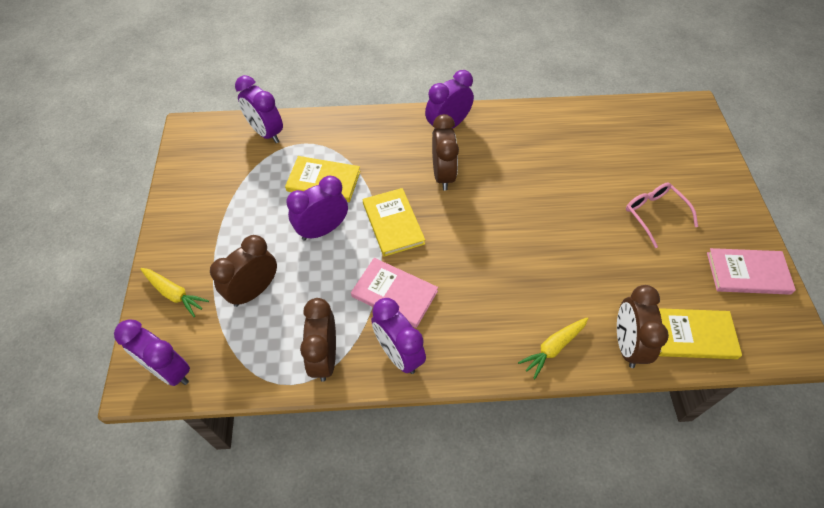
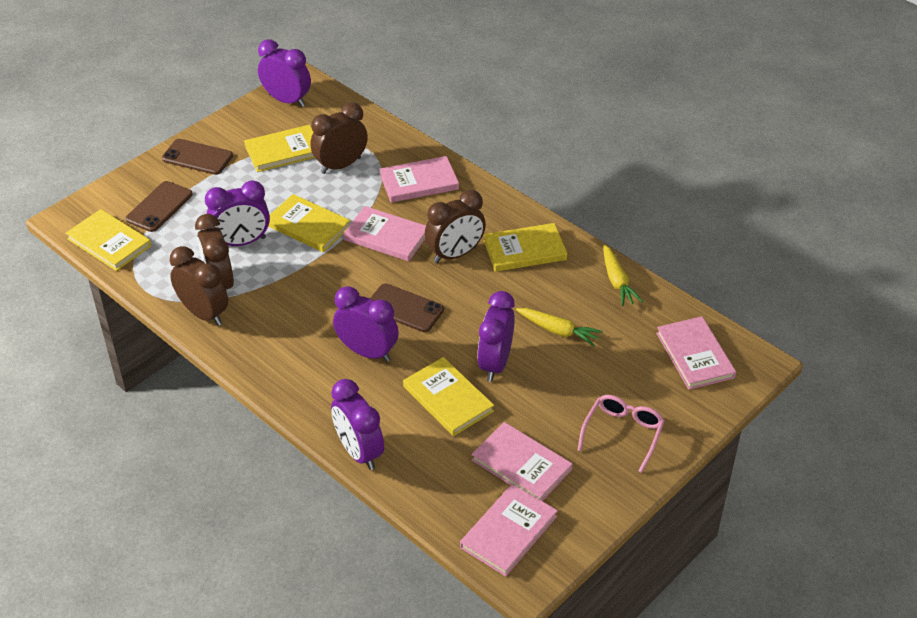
brown phone: none = 0 -> [126,181,193,232] [162,139,233,175] [370,283,444,332] = 3
pink book: [351,258,438,328] [707,248,796,295] = 2 -> [343,206,426,261] [379,156,459,203] [460,484,558,577] [472,422,572,501] [656,316,736,390] = 5
yellow book: [285,156,360,202] [363,188,425,257] [659,308,742,359] = 3 -> [66,209,151,271] [244,125,315,172] [268,194,351,252] [403,357,494,436] [484,223,567,272] = 5

